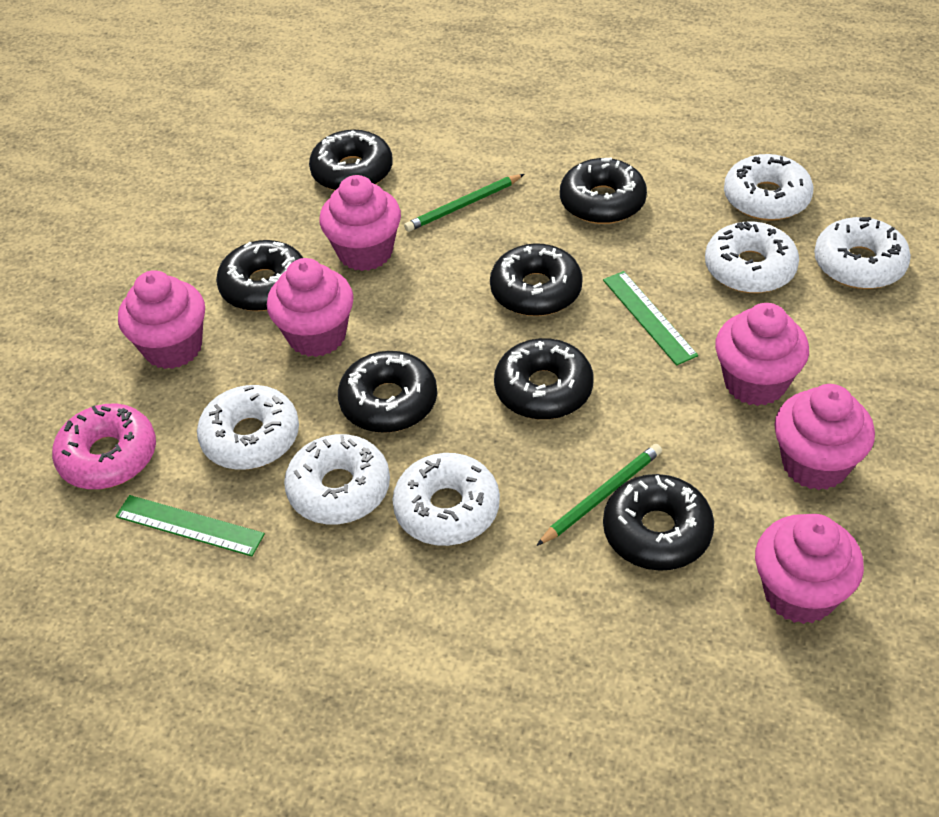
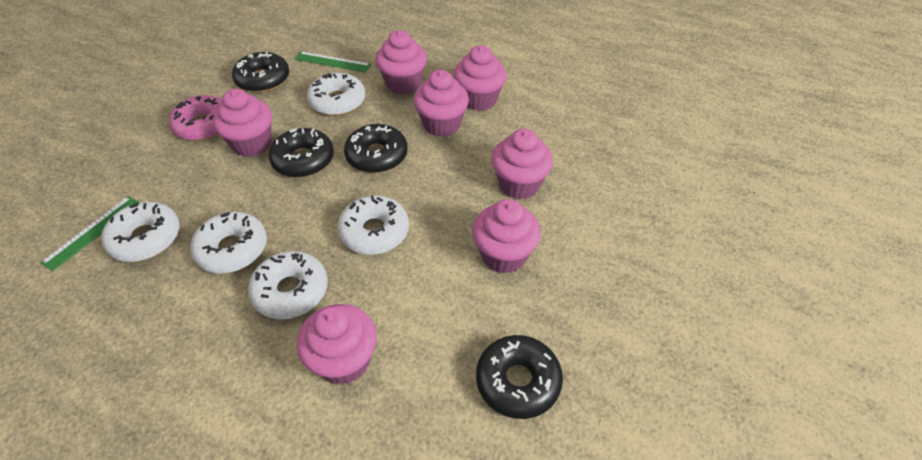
black donut: [216,240,303,311] [309,130,393,190] [338,351,437,433] [490,243,583,316] [494,338,593,420] [560,158,647,224] [603,474,714,571] = 7 -> [232,52,289,93] [268,128,334,178] [344,124,408,173] [476,335,563,419] = 4
green pencil: [404,174,524,232] [536,444,662,546] = 2 -> none = 0
pink cupcake: [118,270,205,369] [267,258,354,357] [319,175,401,271] [715,303,809,406] [755,514,864,624] [774,384,875,490] = 6 -> [213,89,272,157] [297,304,377,385] [375,30,427,94] [413,70,469,137] [453,45,507,111] [472,199,541,274] [491,129,553,199] = 7
white donut: [197,385,299,470] [284,434,390,524] [392,453,500,546] [705,221,799,293] [724,154,813,221] [814,217,911,289] = 6 -> [101,202,180,262] [190,212,267,274] [248,251,328,320] [307,73,365,116] [337,195,409,255] = 5

